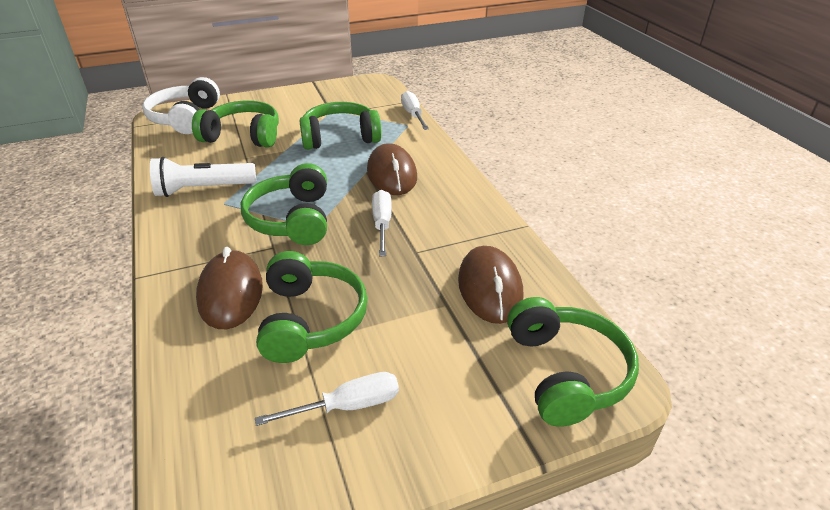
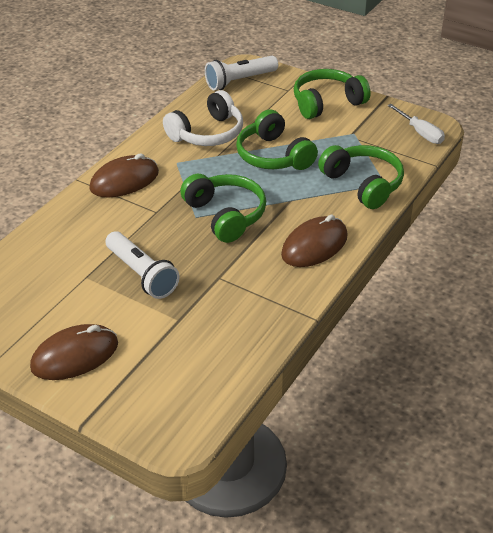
green headphones: [192,100,279,148] [241,163,327,245] [256,251,368,363] [299,102,382,150] [507,297,639,427] = 5 -> [180,174,266,243] [236,109,318,170] [294,69,371,119] [318,145,404,209] = 4
white flashlight: [150,157,256,197] = 1 -> [105,231,180,299] [205,56,278,91] = 2
white screwdriver: [255,372,399,426] [372,190,392,256] [401,91,429,130] = 3 -> [388,104,445,144] = 1

